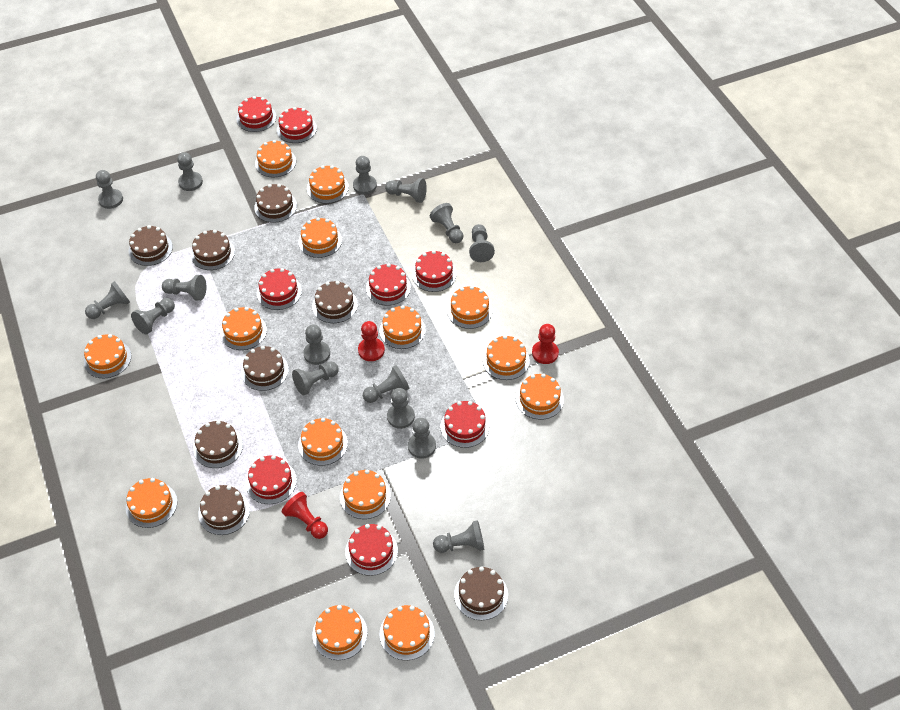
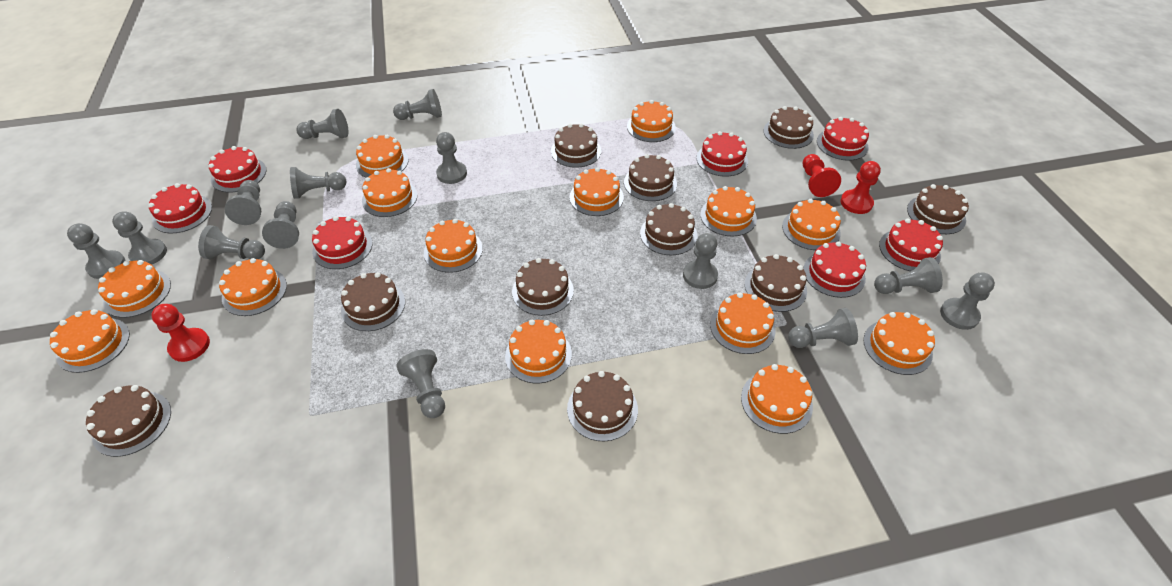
brown cake: [129,225,173,266] [191,230,235,270] [193,420,243,468] [198,485,250,535] [241,346,289,391] [254,184,297,223] [312,281,358,323] [454,566,508,620] = 8 -> [86,385,171,457] [341,272,405,331] [512,258,574,316] [551,123,601,168] [567,371,638,441] [624,154,677,201] [640,203,697,255] [745,254,807,312] [763,106,814,149] [907,184,969,234] = 10
grey pawn: [85,281,130,319] [96,170,123,209] [131,298,175,334] [162,275,207,301] [177,152,203,191] [292,362,339,396] [303,325,330,365] [353,156,377,195] [363,365,409,403] [385,178,427,203] [387,388,415,429] [408,418,436,459] [430,203,463,243] [433,520,484,553] [469,224,495,262] = 15 -> [67,223,126,279] [112,211,167,265] [198,225,265,260] [224,180,261,225] [262,201,299,249] [290,167,347,199] [296,109,348,139] [393,89,442,120] [396,349,445,418] [436,132,467,184] [683,233,718,289] [788,308,858,348] [874,257,943,294] [940,272,995,330] = 14
red cake: [236,96,276,132] [246,455,297,504] [257,268,302,310] [277,107,317,143] [345,524,398,576] [366,263,411,306] [412,250,457,292] [440,401,489,448] = 8 -> [148,183,212,233] [209,146,267,192] [312,216,372,269] [696,131,748,177] [803,242,866,298] [817,117,869,161] [879,219,943,271] = 7

